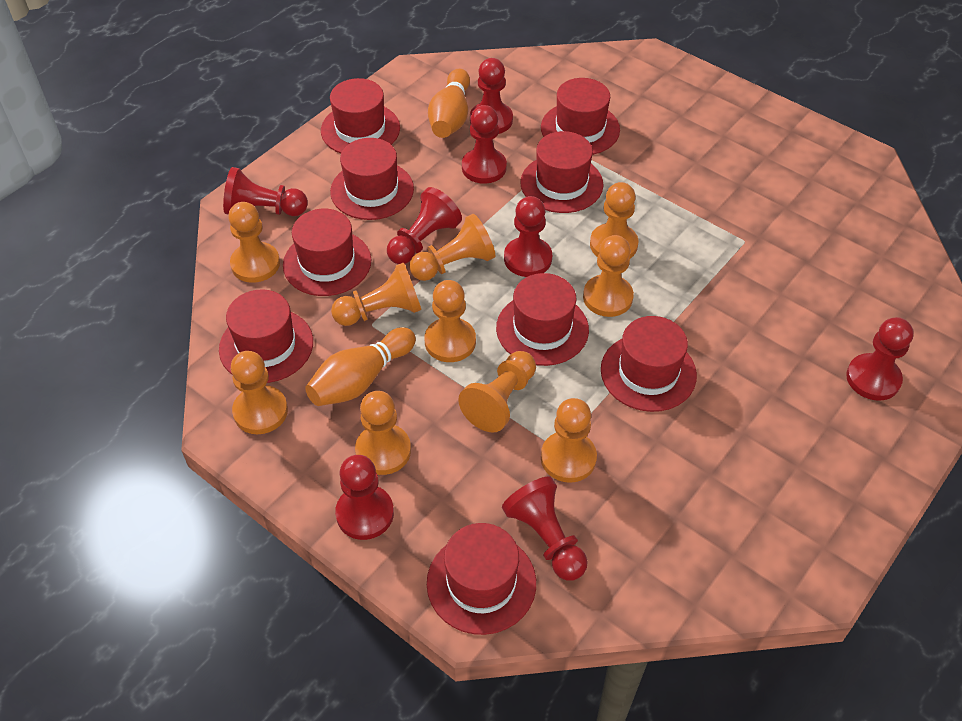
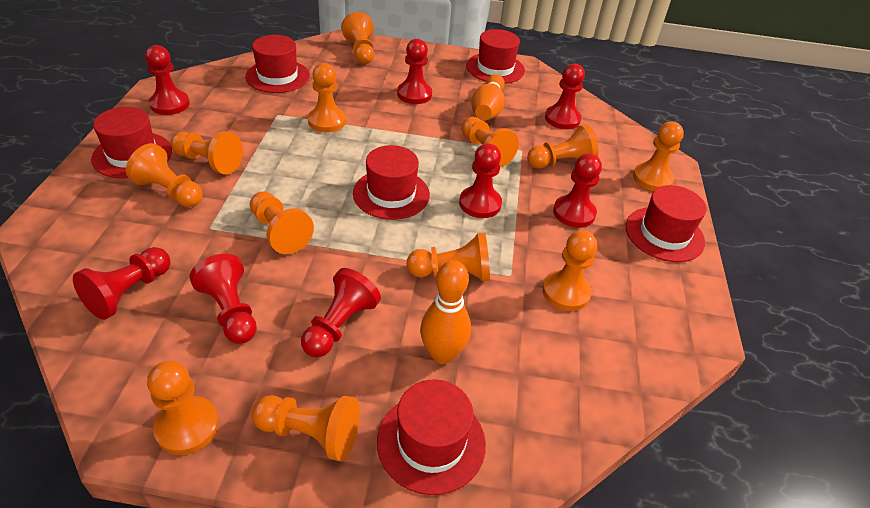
orange pawn: [228,202,280,283] [231,351,288,434] [331,262,421,326] [355,391,411,475] [409,214,495,281] [425,280,476,362] [458,351,536,433] [541,398,597,483] [583,235,634,317] [590,182,638,259] = 10 -> [126,143,203,207] [147,361,219,455] [171,131,243,175] [250,191,314,254] [252,395,360,461] [308,63,346,132] [341,12,374,64] [407,233,490,281] [462,117,519,167] [527,124,598,169] [542,230,597,311] [633,122,684,191] = 12
red hat: [219,289,313,383] [283,209,371,296] [321,78,400,153] [330,138,414,220] [427,523,536,635] [496,273,589,366] [520,131,603,213] [541,78,620,155] [601,316,697,412] = 9 -> [91,107,172,179] [245,35,310,93] [353,145,430,220] [377,379,486,495] [466,29,525,84] [626,185,706,262] = 6

